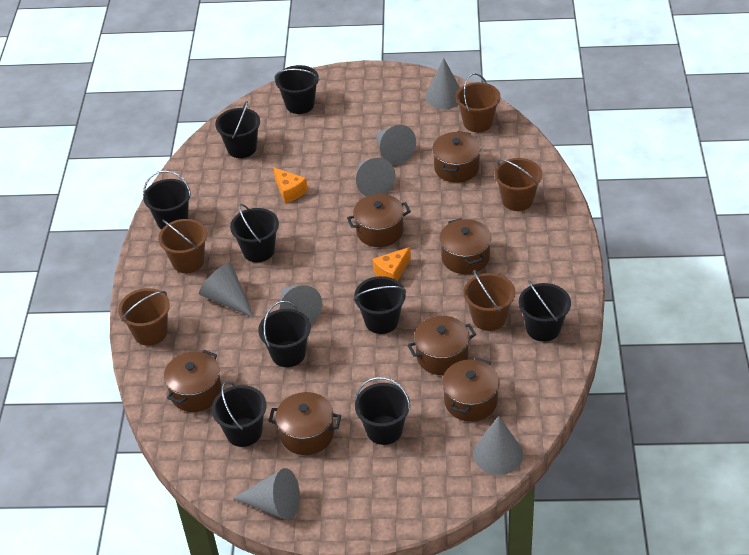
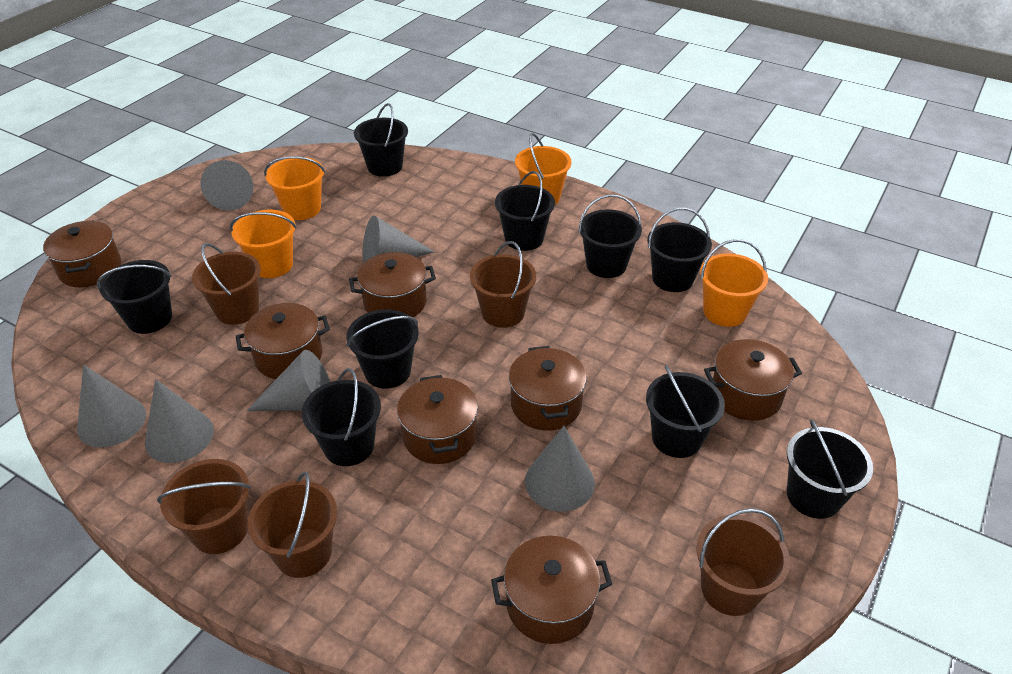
grey cone: [199,263,254,318] [233,468,300,520] [280,285,322,324] [356,158,395,196] [375,125,416,165] [425,58,460,109] [473,416,523,475] = 7 -> [77,364,146,448] [145,379,214,463] [201,160,253,211] [247,350,330,411] [363,215,435,263] [525,426,595,512] = 6
orange bucket: none = 0 -> [230,210,297,278] [264,156,325,220] [515,133,572,205] [700,239,768,327] = 4
orange cheese: [273,167,308,203] [372,247,411,281] = 2 -> none = 0

